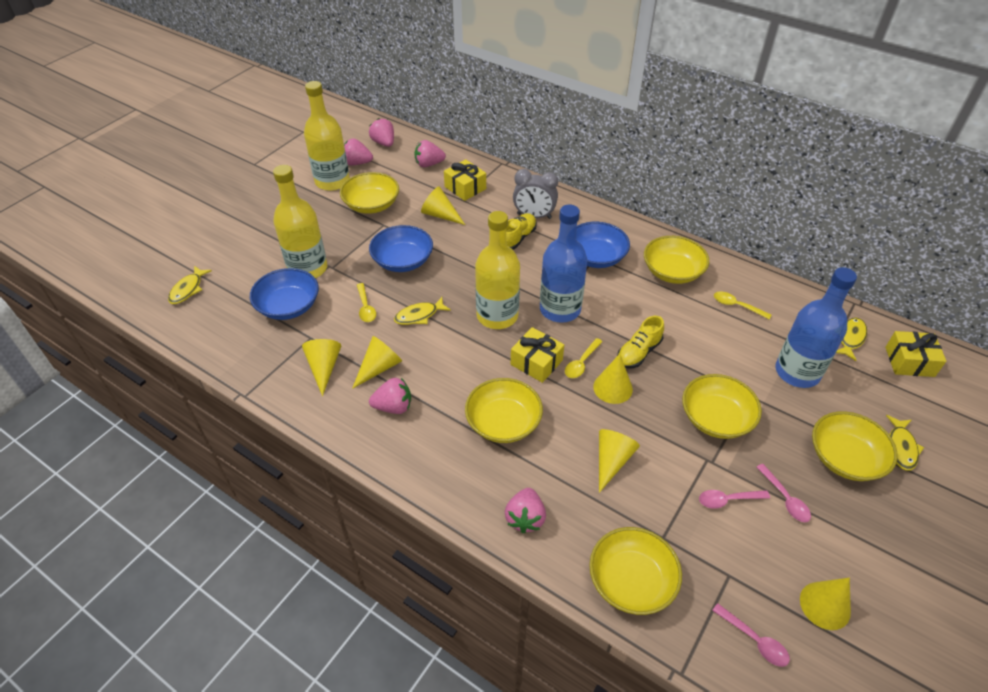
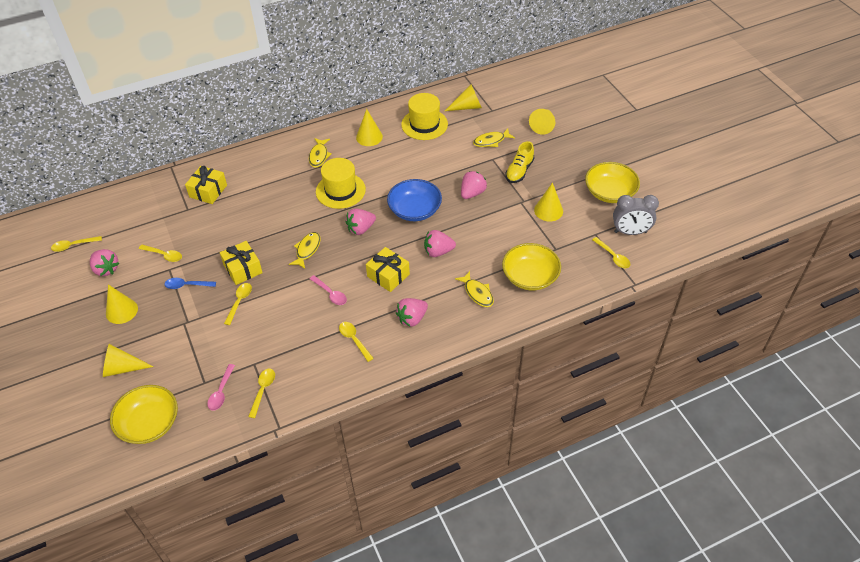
blue bottle: [540,205,587,323] [775,267,857,388] = 2 -> none = 0
blue bowl: [250,268,319,320] [369,225,433,272] [576,222,630,268] = 3 -> [387,179,442,221] = 1
blue spoon: none = 0 -> [165,278,216,289] = 1
pink spoon: [699,490,770,509] [712,603,790,667] [757,464,811,522] = 3 -> [207,364,235,411] [310,275,347,305] = 2
yellow bottle: [273,165,327,278] [304,81,350,191] [475,211,520,329] = 3 -> none = 0
yellow bowl: [340,172,399,214] [465,378,543,443] [589,527,682,615] [644,236,709,284] [682,374,762,439] [812,411,898,481] = 6 -> [110,385,178,444] [502,243,561,290] [585,162,640,203] = 3
yellow hat: none = 0 -> [316,158,366,209] [401,93,448,140] = 2
yellow shoe: [506,213,537,250] [617,316,664,368] = 2 -> [505,141,535,183] = 1
yellow spoon: [357,283,376,322] [565,338,603,378] [714,291,771,319] = 3 -> [51,236,102,252] [139,245,182,262] [224,283,252,325] [248,369,275,418] [339,322,374,362] [592,237,630,268] = 6

